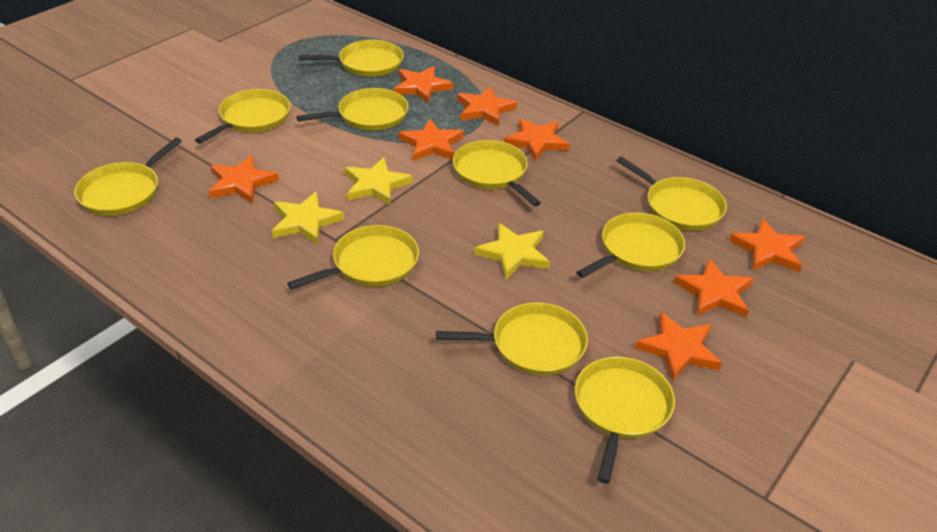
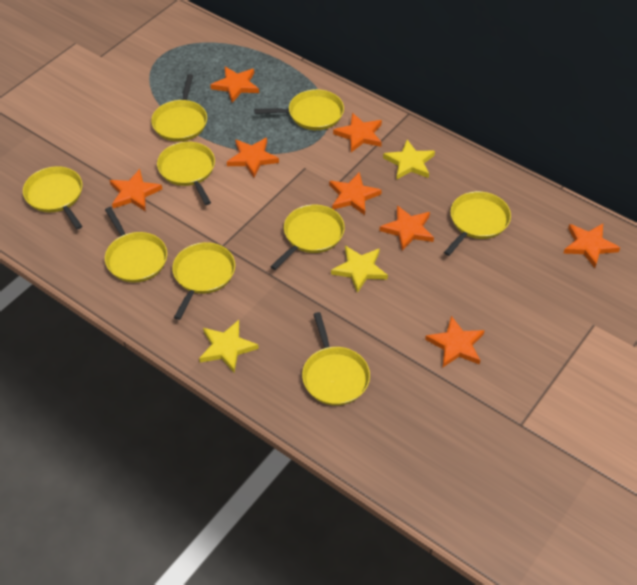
yellow pan: [74,137,182,216] [195,89,291,144] [287,225,419,289] [296,88,408,131] [299,40,404,77] [436,302,588,376] [453,140,541,206] [575,357,675,484] [577,213,685,278] [616,157,727,231] = 10 -> [23,166,82,230] [105,207,167,283] [151,74,207,142] [157,142,215,205] [172,242,235,320] [254,89,344,130] [270,204,345,270] [302,312,370,406] [444,191,511,256] = 9

